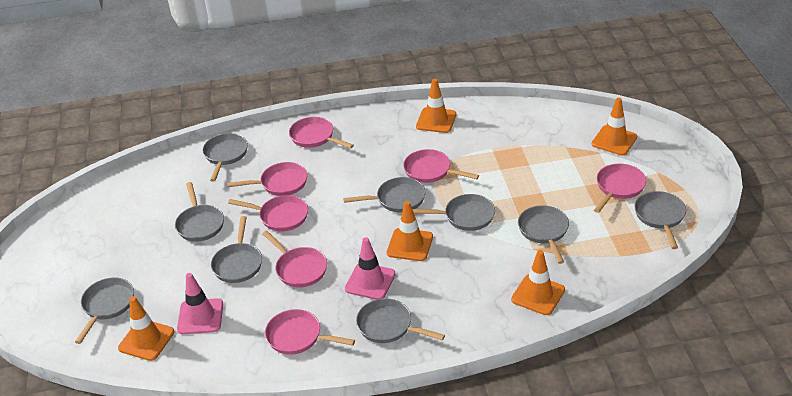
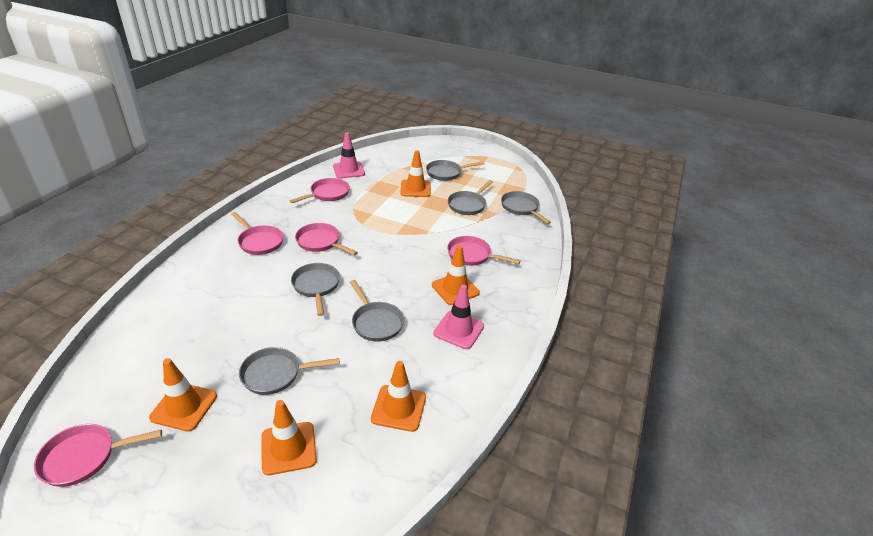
grey pan: [75,277,134,344] [175,182,224,242] [203,133,248,182] [211,216,262,283] [343,177,426,212] [356,298,445,343] [412,194,495,231] [518,205,569,264] [634,191,686,249] = 9 -> [239,347,340,395] [291,263,340,316] [350,280,404,342] [426,160,485,181] [448,180,493,215] [501,191,551,224] = 6
pink pan: [227,162,308,196] [228,195,308,232] [262,231,327,288] [265,309,355,355] [289,117,354,149] [403,149,479,183] [594,164,646,213] = 7 -> [34,424,162,487] [231,212,284,255] [290,178,350,203] [295,223,358,255] [447,236,520,266] = 5

